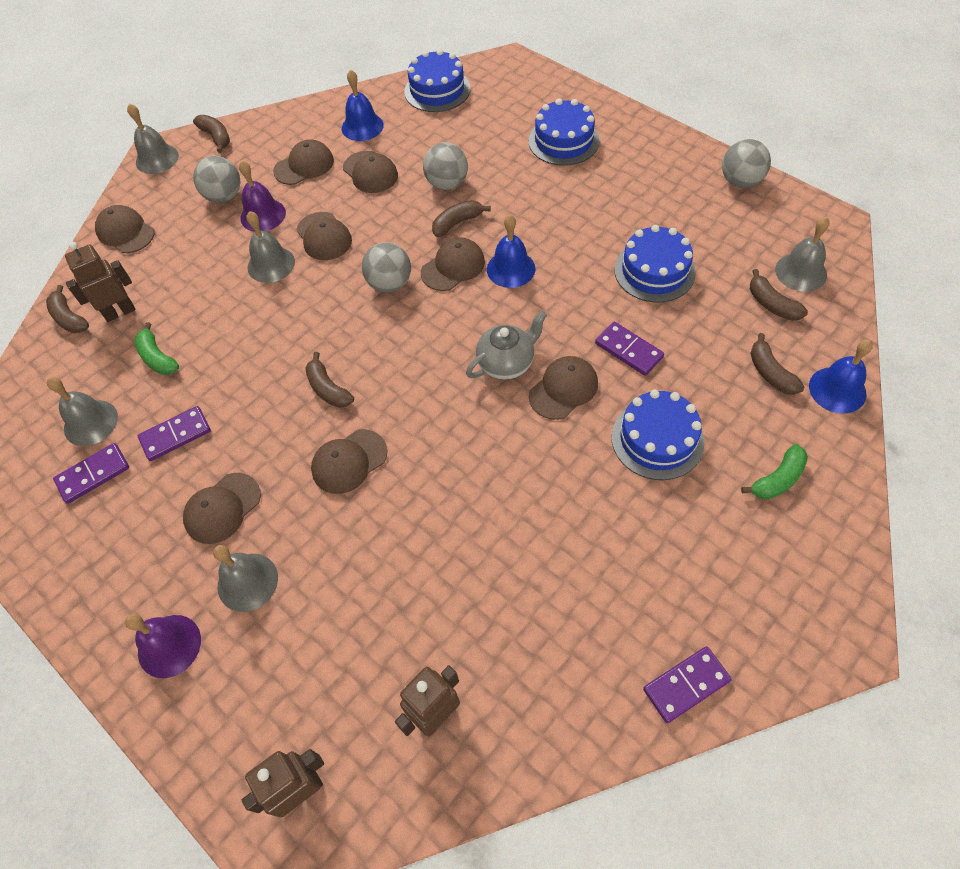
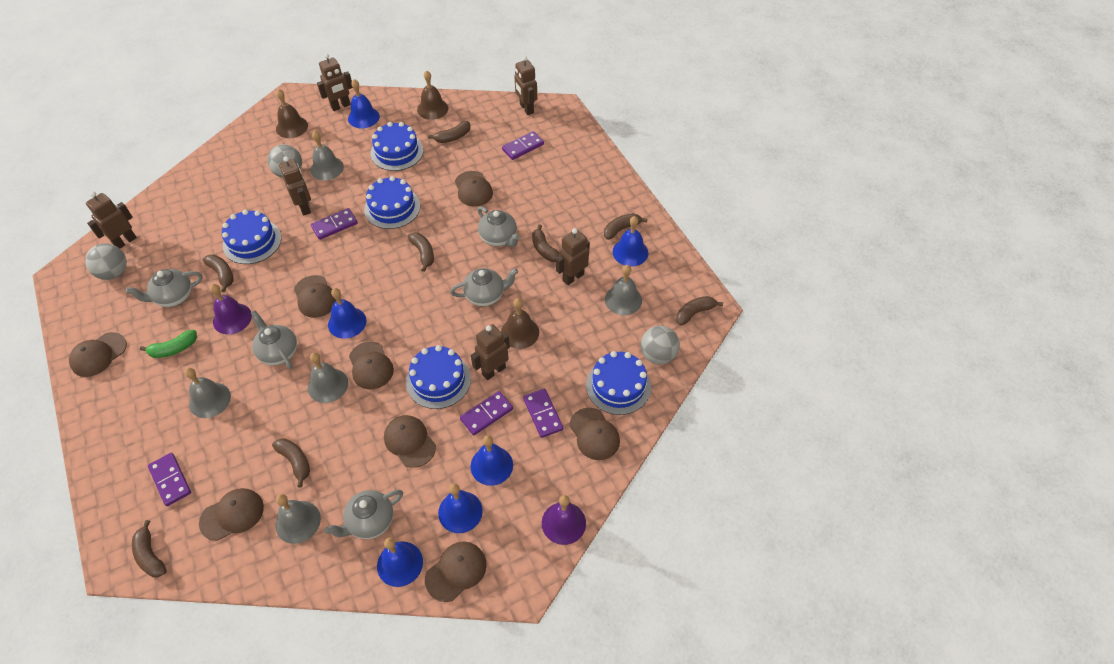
blue bell: [342,69,384,141] [487,215,536,288] [809,340,873,413] = 3 -> [328,288,366,339] [348,79,380,128] [377,538,423,587] [438,483,483,533] [471,435,513,486] [613,216,648,267] = 6
blue cake: [404,49,471,112] [529,99,600,166] [611,390,704,480] [614,225,696,302] = 4 -> [222,210,282,264] [364,176,420,229] [371,122,424,171] [406,345,471,409] [586,351,651,415] = 5
brown banana: [46,285,89,333] [193,115,230,153] [305,352,354,408] [432,200,491,237] [750,269,808,321] [751,333,805,395] = 6 -> [132,520,167,577] [203,254,234,292] [272,438,310,487] [408,232,434,272] [428,121,471,143] [532,224,559,262] [604,213,648,240] [676,296,723,326] = 8
brown bell: none = 0 -> [276,89,308,138] [417,70,448,120] [501,298,539,349] = 3
brown robot: [65,242,135,322] [242,749,324,818] [395,665,460,737] = 3 -> [86,191,137,248] [279,157,311,215] [317,53,353,111] [471,324,510,380] [514,56,537,115] [556,228,590,285] = 6
green banana: [135,322,179,375] [741,444,808,499] = 2 -> [140,330,197,358] = 1
grey ball: [193,156,240,203] [362,242,411,293] [423,142,468,190] [722,139,771,188] = 4 -> [85,243,127,280] [267,144,302,178] [641,326,680,365] = 3
grey teapot: [466,311,547,380] = 1 -> [126,269,203,307] [251,311,297,369] [324,490,403,539] [450,268,518,306] [477,206,520,247] = 5
purple domino: [53,443,129,504] [138,406,211,461] [595,322,664,376] [643,646,732,723] = 4 -> [148,453,191,506] [311,208,358,240] [460,391,513,435] [502,131,544,160] [523,388,563,438] = 5

